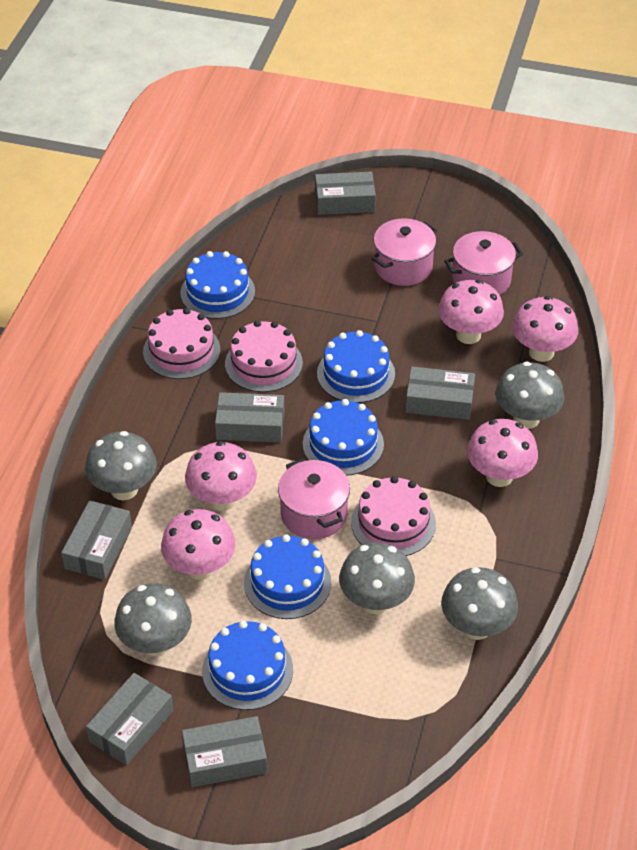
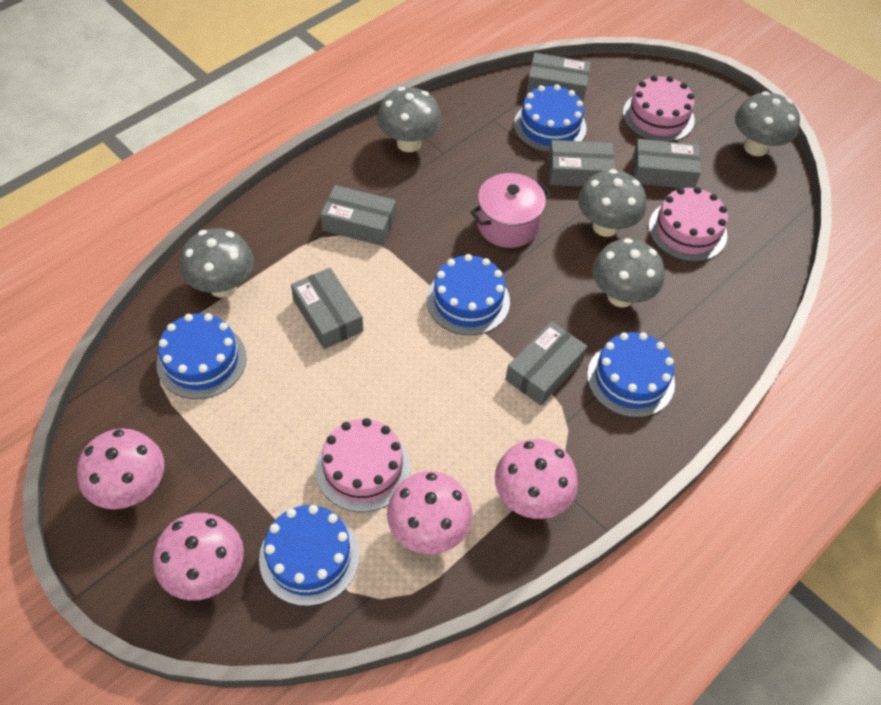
pink mushroom: [161,509,236,580] [185,441,257,511] [438,280,504,344] [467,419,538,487] [512,296,578,362] = 5 -> [77,428,164,509] [153,513,244,600] [387,471,472,554] [495,439,578,519] = 4
pink pot: [278,458,350,539] [371,218,437,286] [445,231,523,295] = 3 -> [470,173,552,248] = 1

